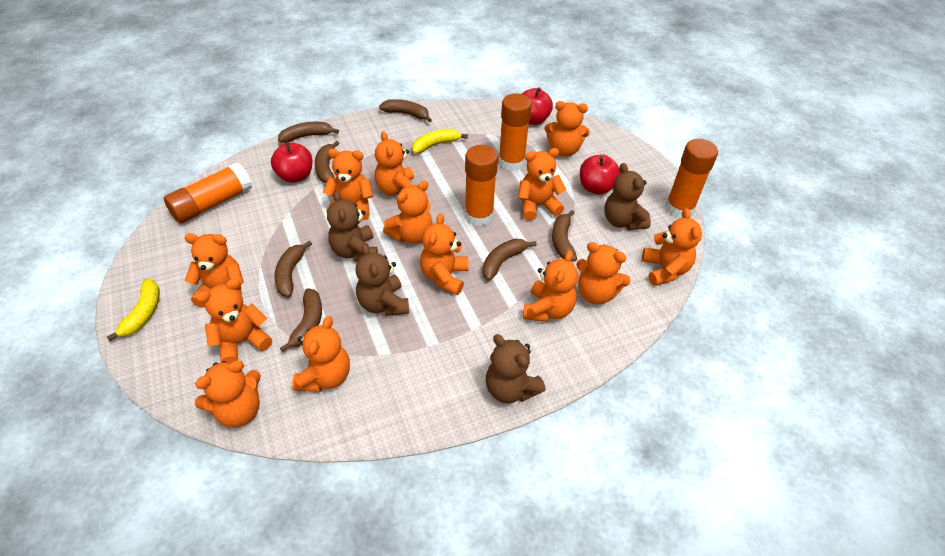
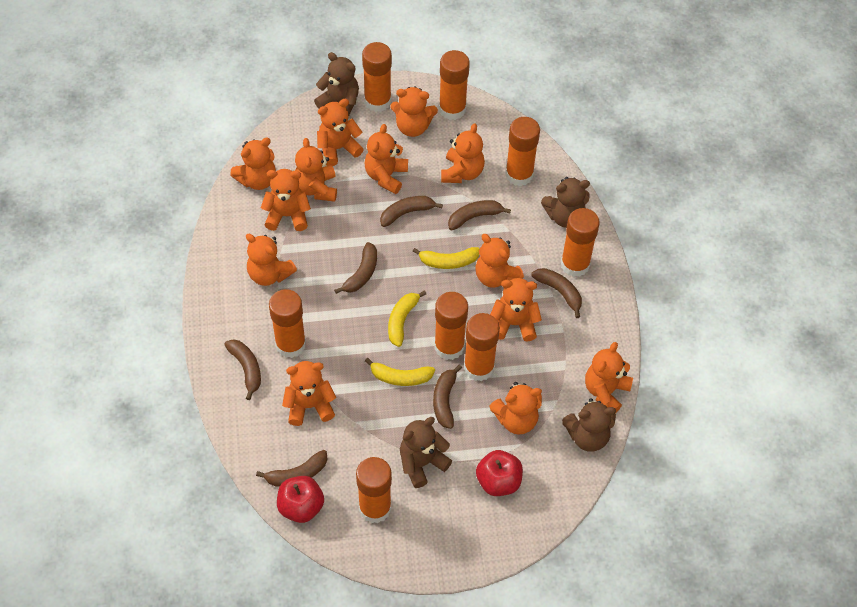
orange glue stick: [164,163,252,224] [465,145,498,226] [498,93,532,171] [665,139,718,218] = 4 -> [269,289,306,358] [356,457,392,523] [362,42,392,112] [434,292,468,360] [439,50,470,120] [464,313,500,381] [505,117,540,186] [561,208,600,277] = 8
red apple: [271,141,312,183] [522,87,553,125] [580,154,621,194] = 3 -> [277,476,324,523] [476,450,523,496] = 2
yellow banana: [107,279,160,341] [412,129,468,154] = 2 -> [365,358,435,386] [388,290,426,347] [412,247,480,269] = 3

